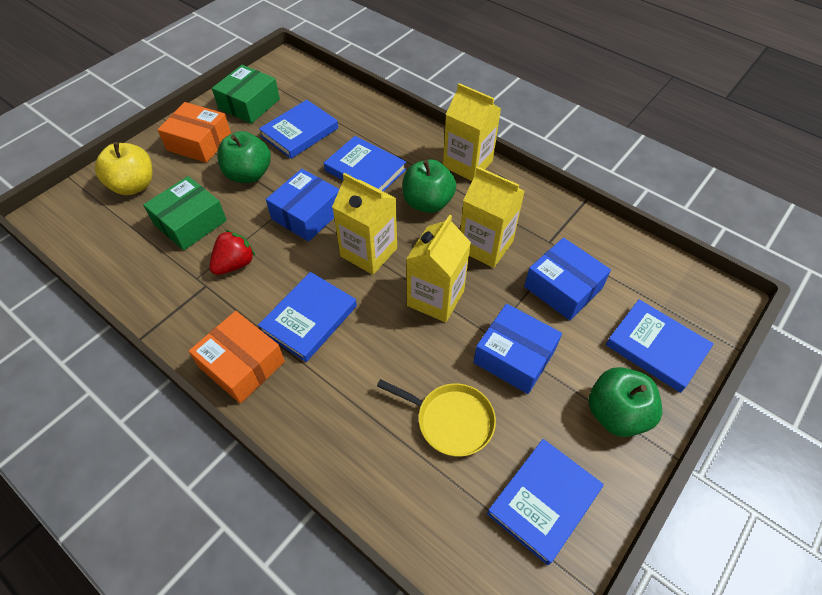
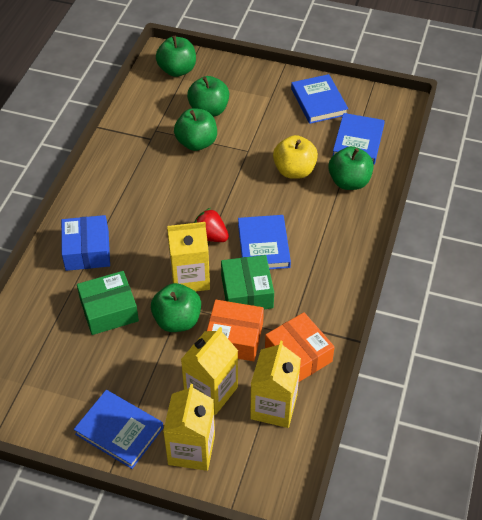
blue book: [258,272,357,362] [259,100,338,159] [324,136,406,192] [487,439,604,565] [606,299,714,393] = 5 -> [74,390,163,469] [238,215,291,269] [291,74,349,124] [333,113,385,165] = 4
blue box: [266,169,339,242] [474,304,562,394] [524,238,611,320] = 3 -> [61,215,110,271] = 1
green apple: [217,131,271,183] [403,159,456,213] [589,367,662,437] = 3 -> [151,283,201,332] [156,36,196,77] [174,108,217,151] [187,76,229,117] [328,146,374,190] = 5
yellow pan: [377,379,496,456] = 1 -> none = 0

